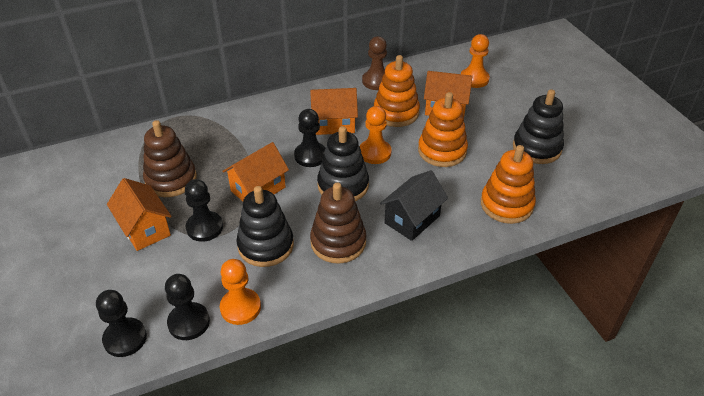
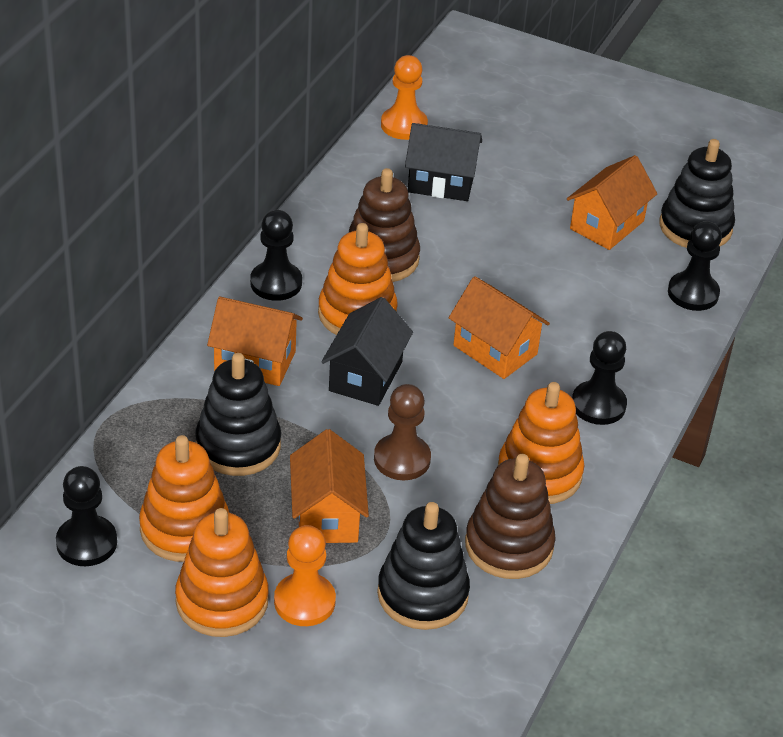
black house: [380,170,448,241] = 1 -> [321,297,413,406] [405,123,482,201] = 2
orange pawn: [220,259,261,325] [360,106,392,164] [461,34,490,88] = 3 -> [274,525,336,626] [381,55,428,140] = 2
orange stacking toy: [374,55,420,127] [418,92,468,167] [481,145,536,224] = 3 -> [139,435,229,562] [175,508,268,637] [318,223,398,335] [498,382,584,504] = 4

